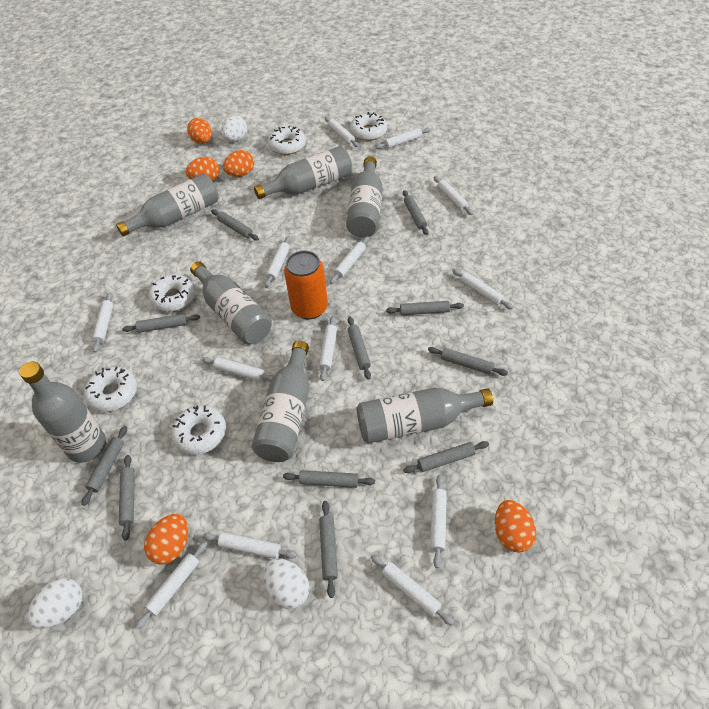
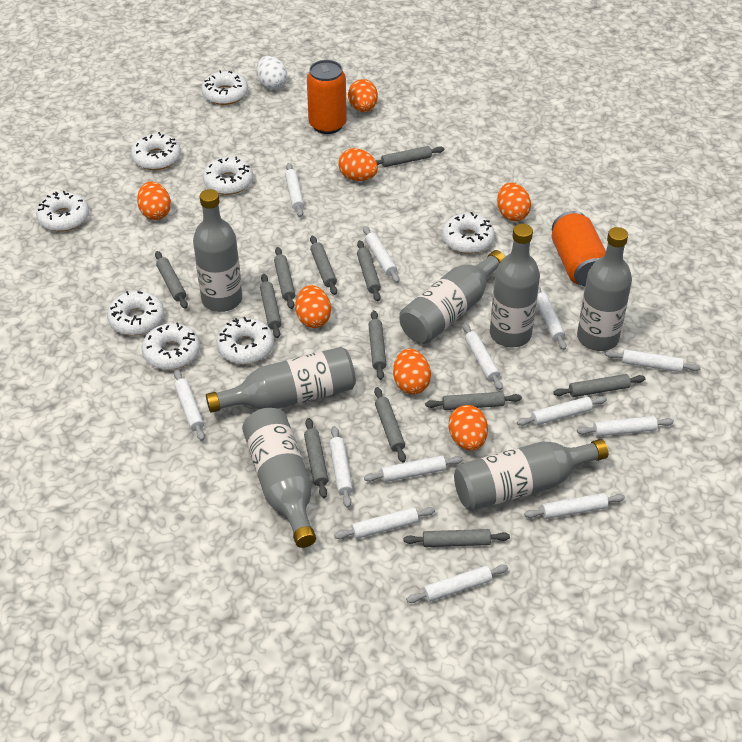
grey rolling pin: [82,426,127,506] [119,455,135,541] [122,314,200,333] [211,209,259,241] [283,470,375,488] [319,501,338,598] [348,316,371,380] [386,301,464,315] [403,190,429,235] [403,441,489,473] [428,347,508,376] = 11 -> [155,251,188,309] [260,274,281,338] [274,247,295,309] [304,418,328,498] [310,236,337,295] [357,240,381,301] [368,310,386,380] [374,387,406,462] [376,146,444,167] [404,529,510,547] [425,392,522,410] [553,374,646,397] = 12
orange can: [284,251,328,319] = 1 -> [307,60,347,134] [552,211,606,286] = 2
orange egg: [144,514,188,564] [185,157,219,181] [187,118,212,144] [223,150,254,177] [495,500,536,553] = 5 -> [137,182,171,220] [295,285,331,328] [338,148,378,181] [348,79,378,112] [393,349,431,394] [449,405,488,451] [497,182,531,221] = 7
white donut: [84,367,137,412] [149,274,196,312] [171,405,226,455] [268,126,306,155] [350,112,387,141] = 5 -> [36,191,89,232] [107,291,164,336] [131,132,181,170] [142,322,200,370] [201,70,248,105] [203,156,253,195] [216,317,274,364] [442,212,495,254] = 8
white egg: [27,578,83,629] [221,115,247,142] [263,558,310,609] = 3 -> [257,56,287,90] = 1

